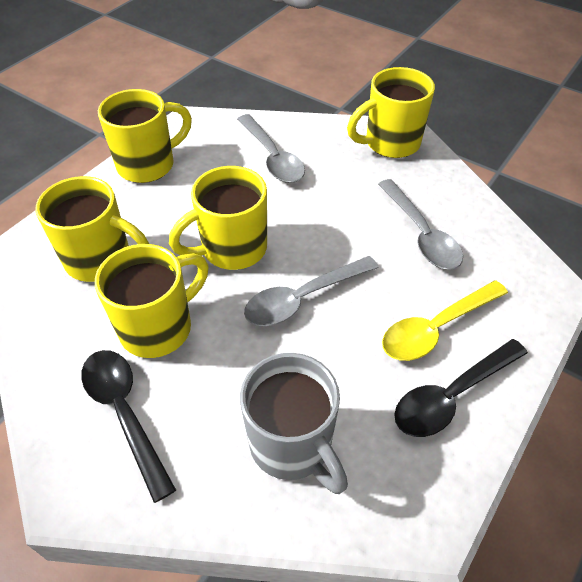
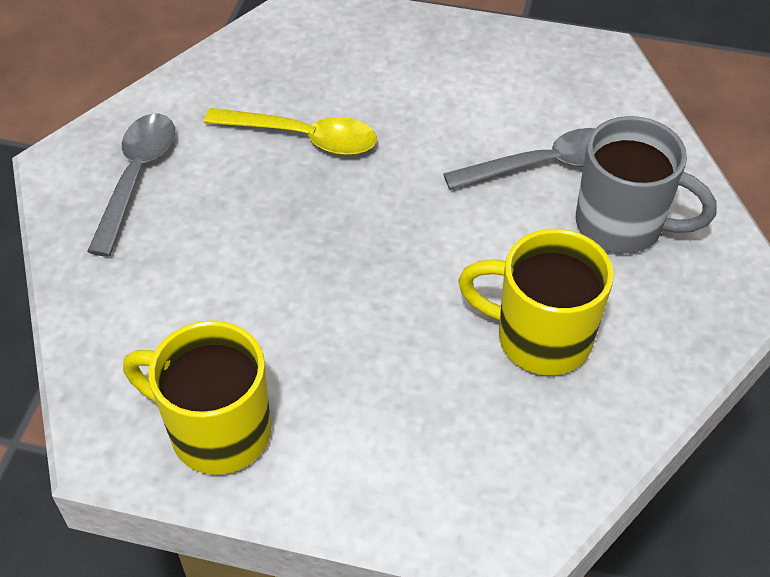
black spoon: [81,350,176,503] [394,339,528,437] = 2 -> none = 0
grey spoon: [237,114,305,183] [244,256,379,326] [378,179,463,270] = 3 -> [87,114,175,257] [443,128,595,190] = 2
yellow mug: [36,176,149,282] [95,244,208,358] [98,89,192,183] [169,166,267,270] [347,67,435,158] = 5 -> [123,320,271,475] [458,229,614,375] = 2

